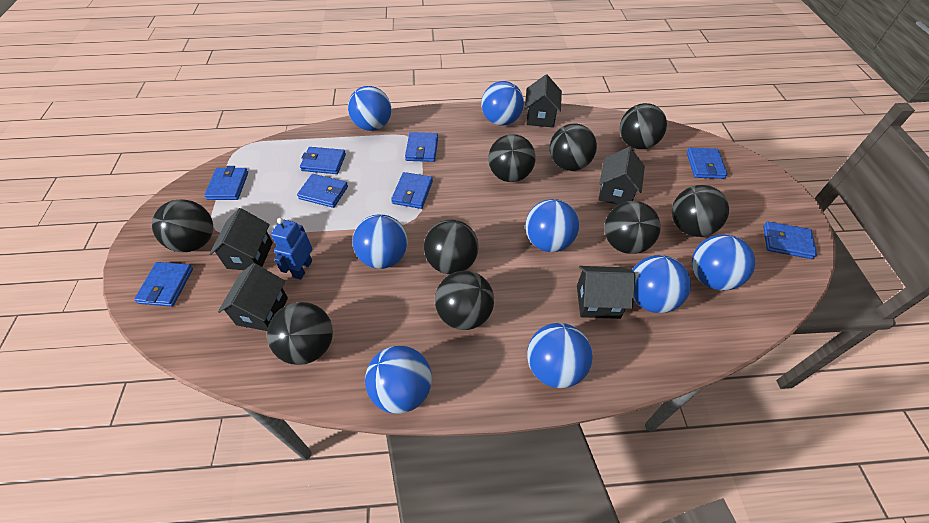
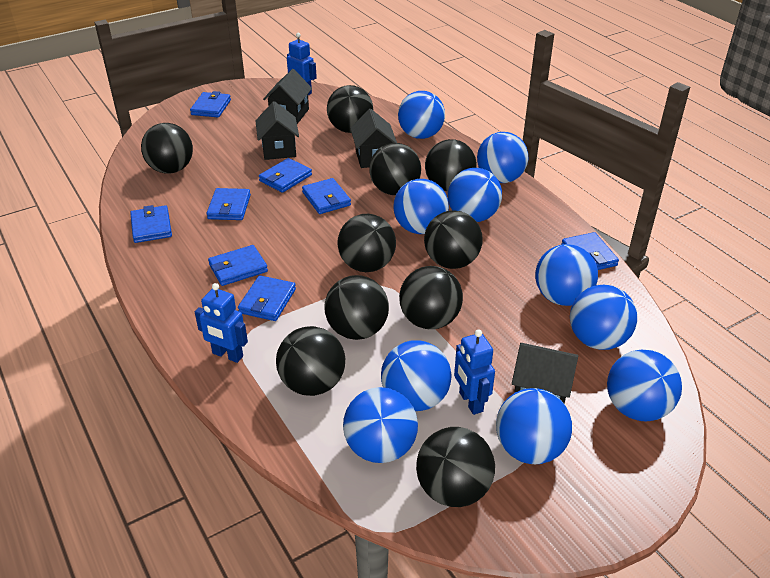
black ball: [152,199,213,252] [267,302,333,365] [424,220,479,274] [435,271,494,330] [488,134,535,182] [550,123,597,171] [605,201,661,254] [620,103,667,149] [672,185,729,237] = 9 -> [141,123,193,173] [276,326,345,396] [325,275,389,340] [327,85,373,133] [338,214,396,272] [369,143,421,195] [399,266,463,329] [416,427,495,507] [424,210,483,269] [425,139,477,191] = 10
black house: [209,208,273,270] [218,263,288,331] [525,75,562,127] [577,266,636,319] [598,147,645,205] = 5 -> [256,101,299,160] [263,69,312,124] [350,109,397,168] [512,343,578,404] = 4
blue ball: [348,86,391,131] [353,214,408,269] [365,346,432,414] [482,81,524,126] [525,199,579,252] [527,323,592,388] [632,255,691,313] [692,234,755,291] = 8 -> [343,387,418,463] [381,340,452,411] [393,179,449,234] [398,91,445,139] [448,168,502,222] [477,132,528,183] [496,388,572,464] [535,244,598,306] [570,285,637,350] [607,350,682,421] = 10
blue robot: [271,218,312,280] = 1 -> [195,283,248,363] [287,33,317,95] [454,329,495,415] = 3

